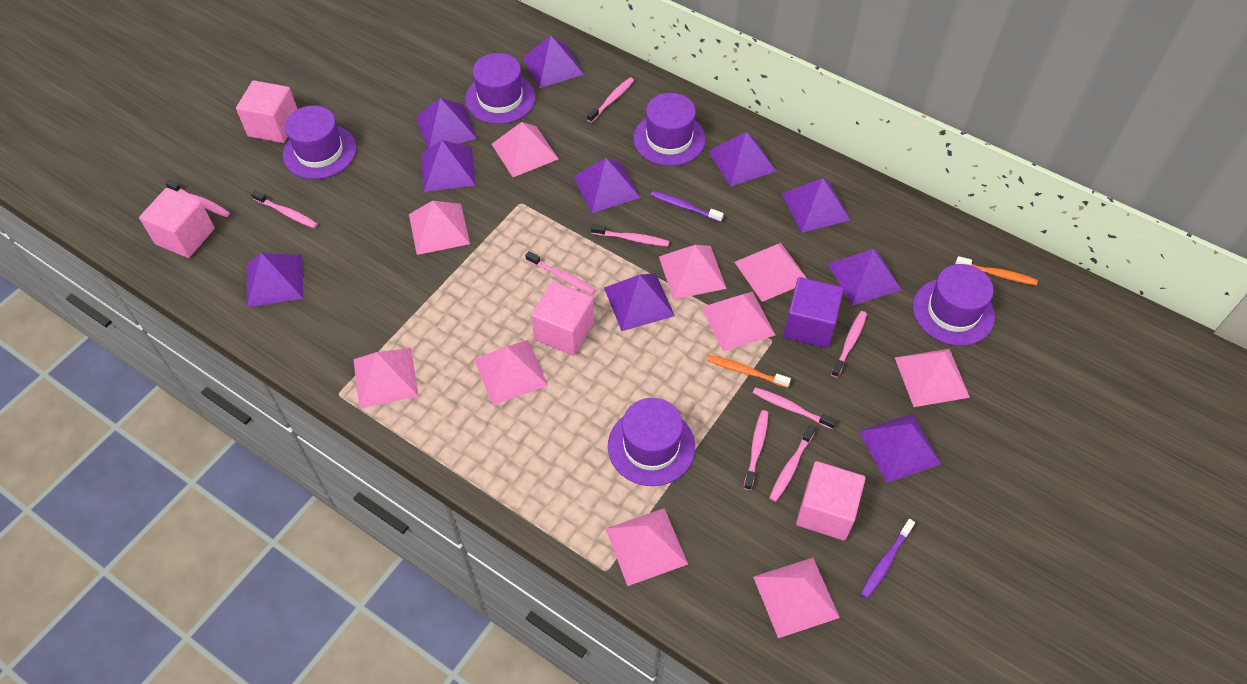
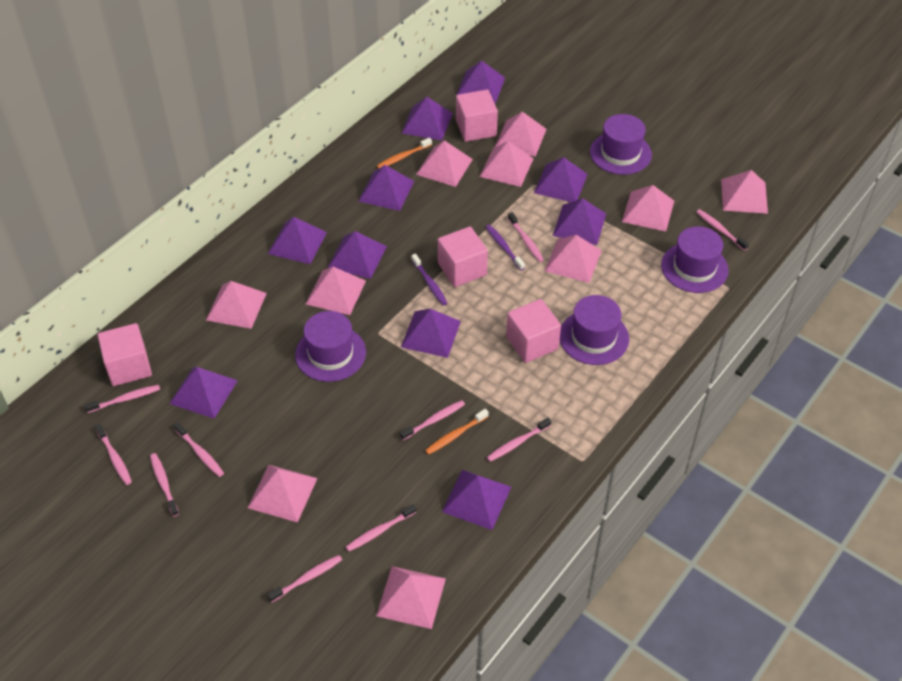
pink toothbrush: [165,180,230,217] [251,190,318,228] [525,251,596,295] [587,77,634,123] [591,224,669,247] [744,410,769,490] [753,387,837,430] [769,425,816,502] [831,311,867,378] = 9 -> [84,385,160,413] [95,424,132,485] [150,453,179,517] [174,422,224,477] [267,555,342,603] [346,504,417,551] [400,400,465,440] [487,418,551,462] [508,212,544,262] [696,209,749,251] = 10
purple cube: [783,277,843,348] = 1 -> none = 0
purple hat: [283,105,356,179] [465,53,536,124] [608,398,695,486] [633,93,706,166] [913,264,995,346] = 5 -> [295,311,366,382] [560,295,629,365] [590,114,652,175] [661,226,729,293] = 4

